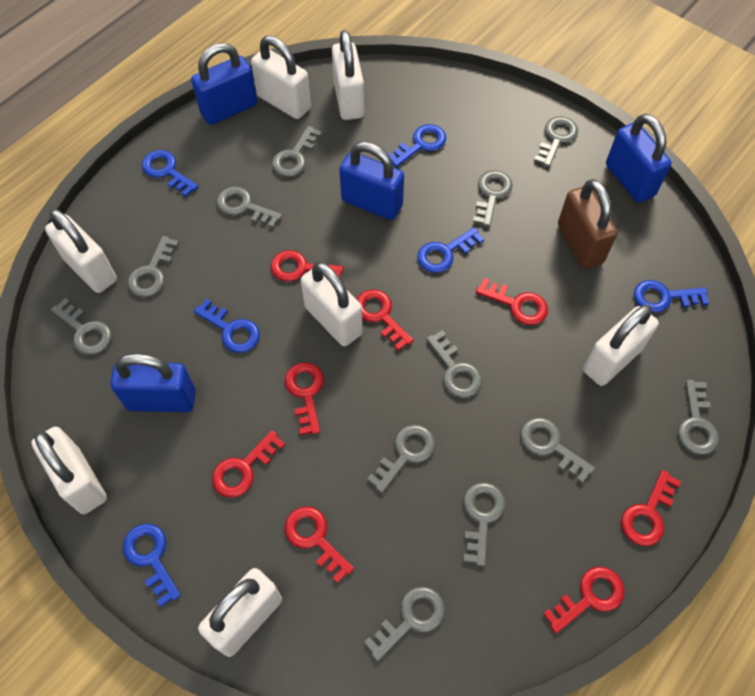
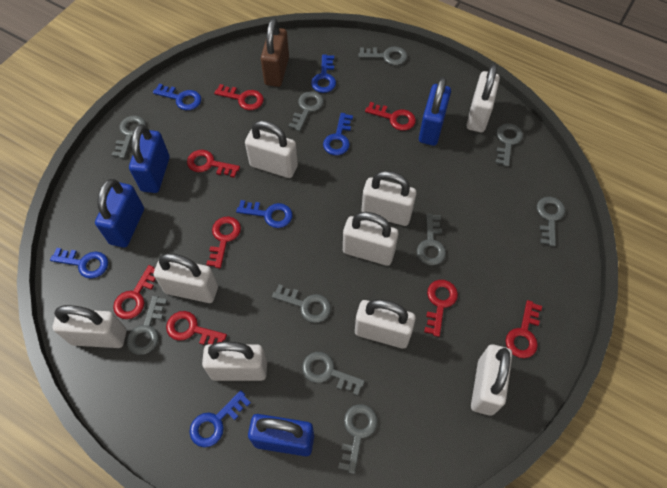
grey key: [51,298,112,355] [128,236,179,297] [217,186,282,228] [272,126,322,177] [364,586,445,661] [367,424,435,493] [426,330,482,398] [463,482,505,566] [473,170,513,227] [520,417,595,483] [534,116,578,167] [678,380,719,455] = 12 -> [112,116,146,159] [127,296,167,355] [272,284,331,323] [288,91,324,131] [302,352,365,396] [338,404,378,474] [359,47,407,65] [417,214,446,266] [495,123,523,167] [537,197,565,247] = 10
white padlock: [31,427,107,514] [45,209,117,293] [198,568,282,657] [251,36,311,119] [301,262,363,346] [332,30,364,120] [583,305,659,386] = 7 -> [53,305,126,348] [154,253,218,303] [202,342,267,381] [245,120,298,178] [343,212,399,266] [355,299,416,349] [361,171,417,226] [466,64,500,132] [471,344,512,416] = 9

